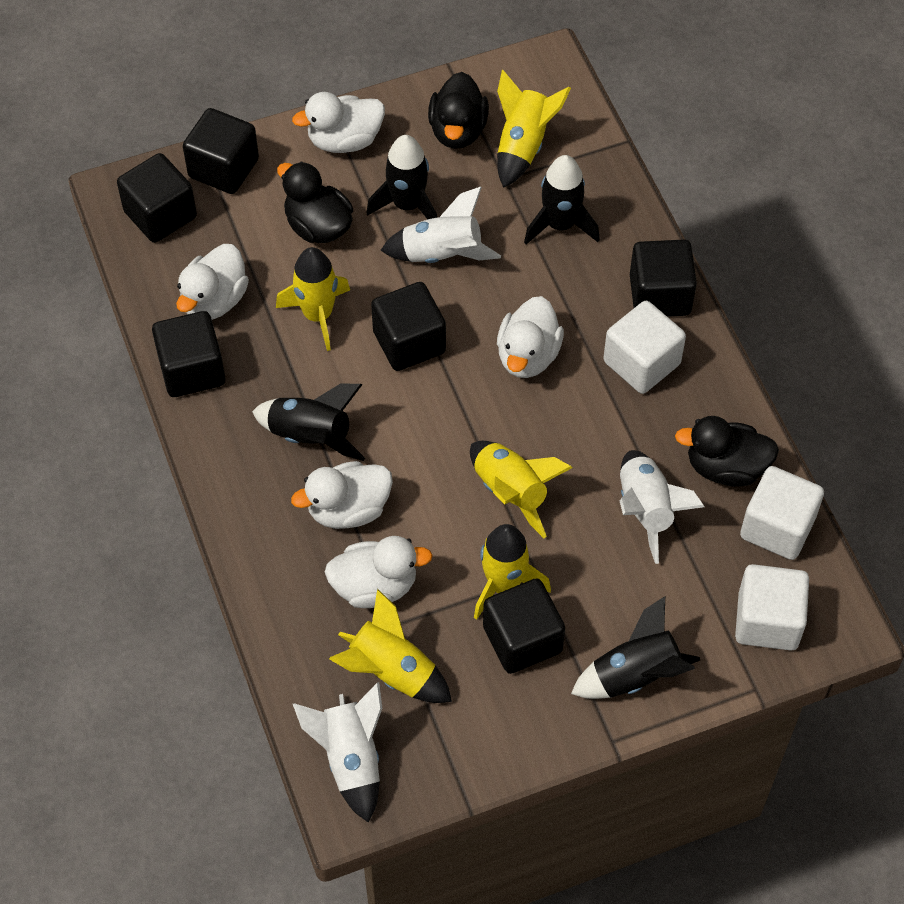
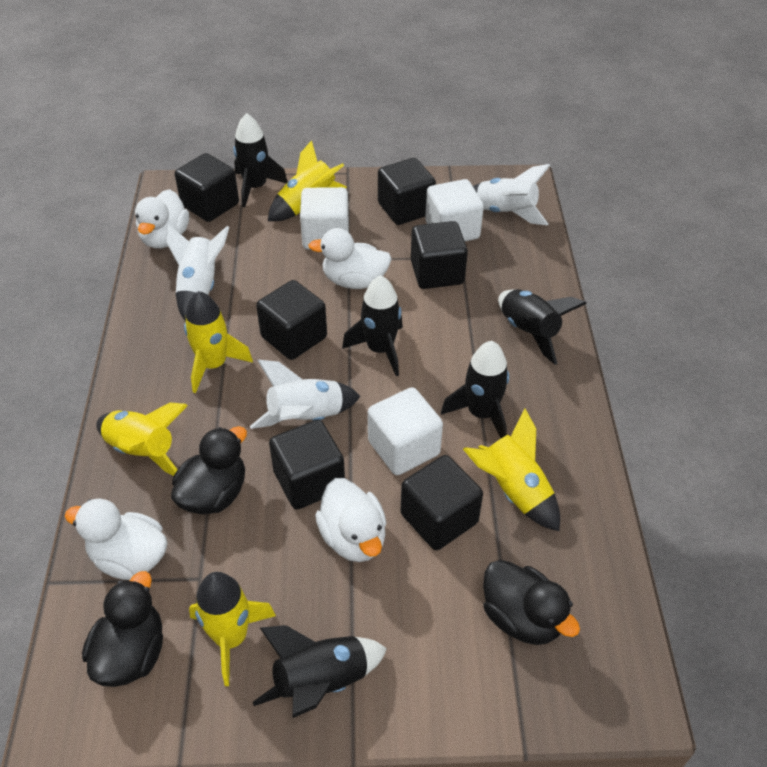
black rocket: [252,384,365,461] [366,135,437,219] [524,155,600,244] [571,596,700,699] = 4 -> [233,113,287,207] [253,625,387,718] [342,275,403,376] [441,341,509,438] [498,289,587,365] = 5
white duck: [176,244,249,320] [291,461,393,529] [292,92,385,153] [325,536,433,608] [497,296,564,378] = 5 -> [65,498,167,580] [135,189,189,249] [308,228,392,289] [315,478,386,562] = 4

